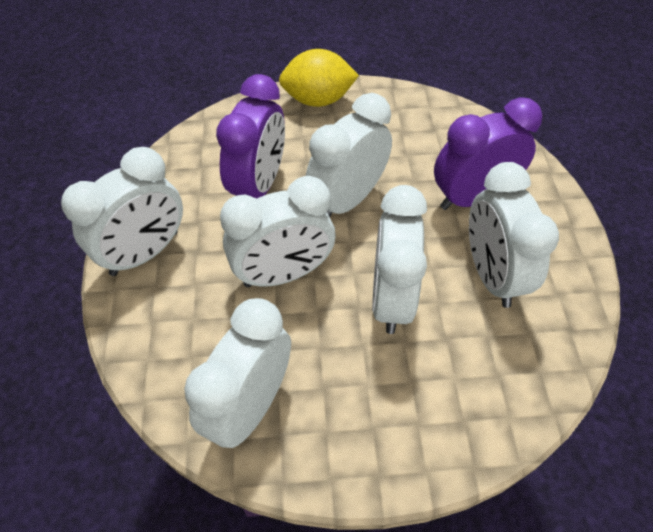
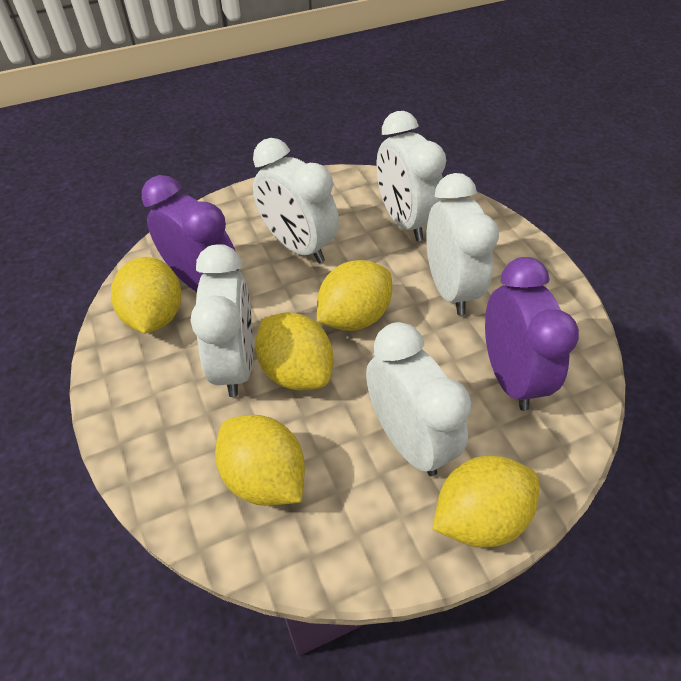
white clock: [61,147,183,276] [184,298,291,448] [220,176,335,287] [305,93,392,217] [372,185,427,334] [469,162,559,308] = 6 -> [191,244,253,397] [253,138,339,263] [366,322,471,476] [377,111,446,241] [426,173,499,315] = 5
yellow lemon: [279,49,359,107] = 1 -> [111,257,182,334] [215,415,305,506] [255,313,333,390] [317,260,392,331] [432,456,539,548] = 5

